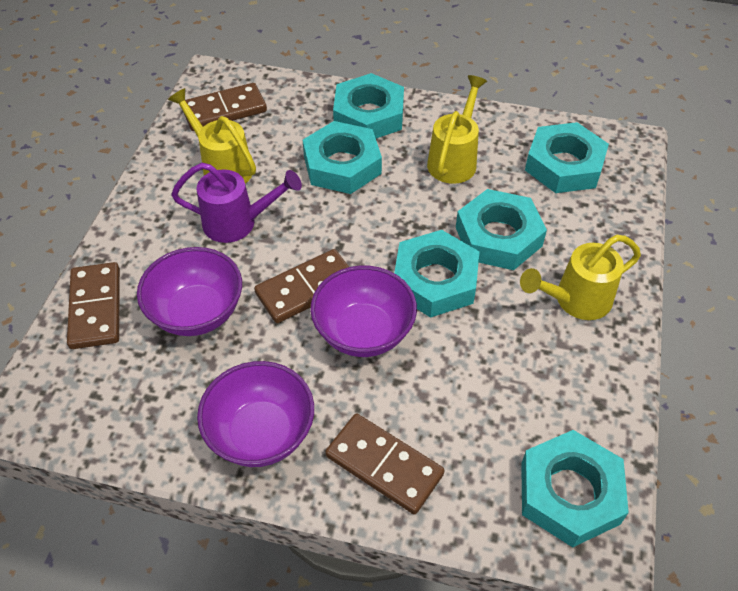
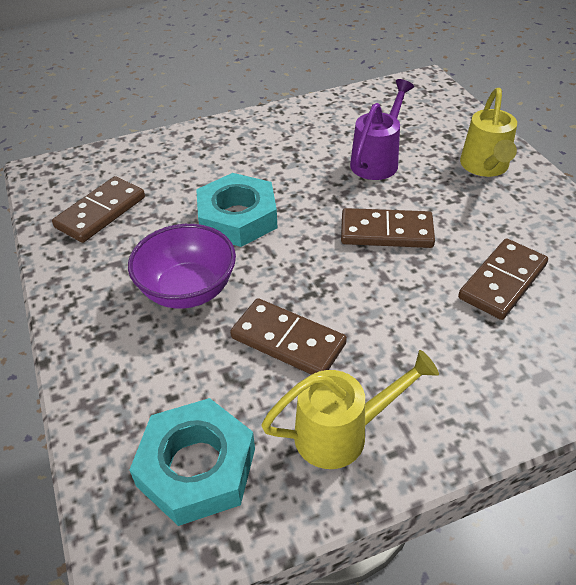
purple bowl: [137,247,242,336] [197,361,314,467] [310,266,417,357] = 3 -> [128,224,236,309] = 1
turquoise nut: [303,121,382,194] [333,73,404,138] [394,230,480,318] [456,189,547,270] [521,430,629,547] [525,122,609,193] = 6 -> [130,398,255,526] [196,173,278,247] = 2
yellow watering can: [168,88,256,184] [427,75,487,184] [520,234,641,320] = 3 -> [261,350,439,469] [460,88,517,177] = 2

